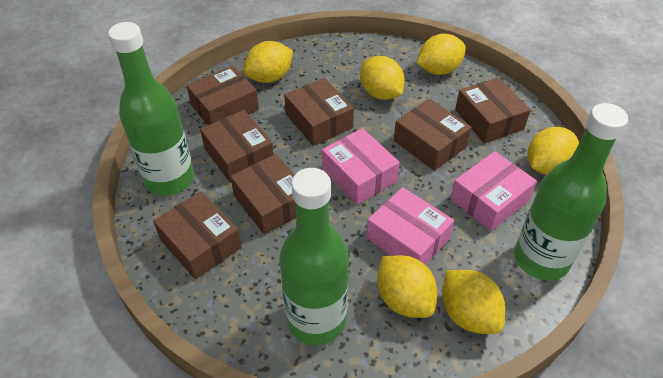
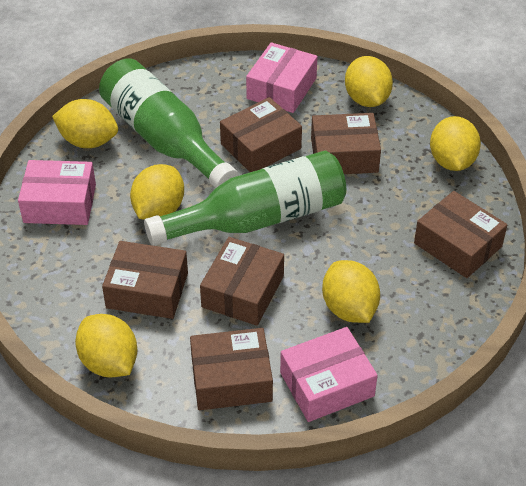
brown box: [153,192,242,279] [186,66,259,125] [200,110,274,183] [230,154,296,235] [284,78,354,146] [394,99,472,171] [455,77,531,143] = 7 -> [102,241,188,319] [190,328,273,410] [200,237,284,326] [220,97,302,172] [311,113,381,174] [414,191,507,278] = 6
green bottle: [108,22,194,196] [280,168,349,345] [514,103,628,281] = 3 -> [99,58,238,188] [144,151,346,246] = 2

